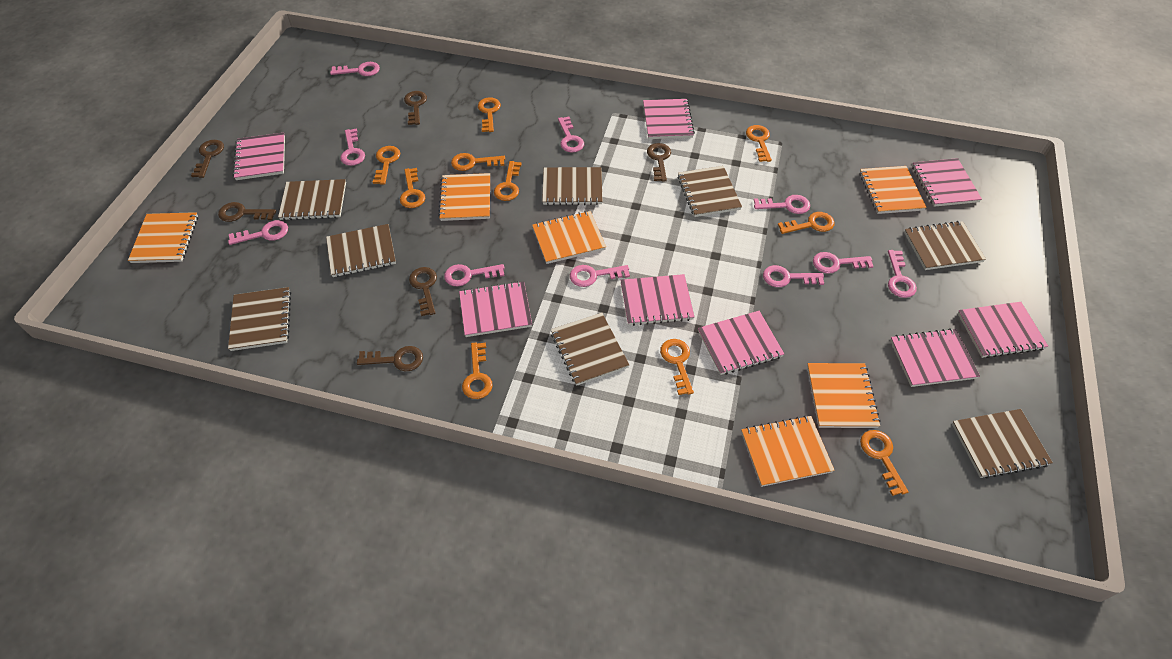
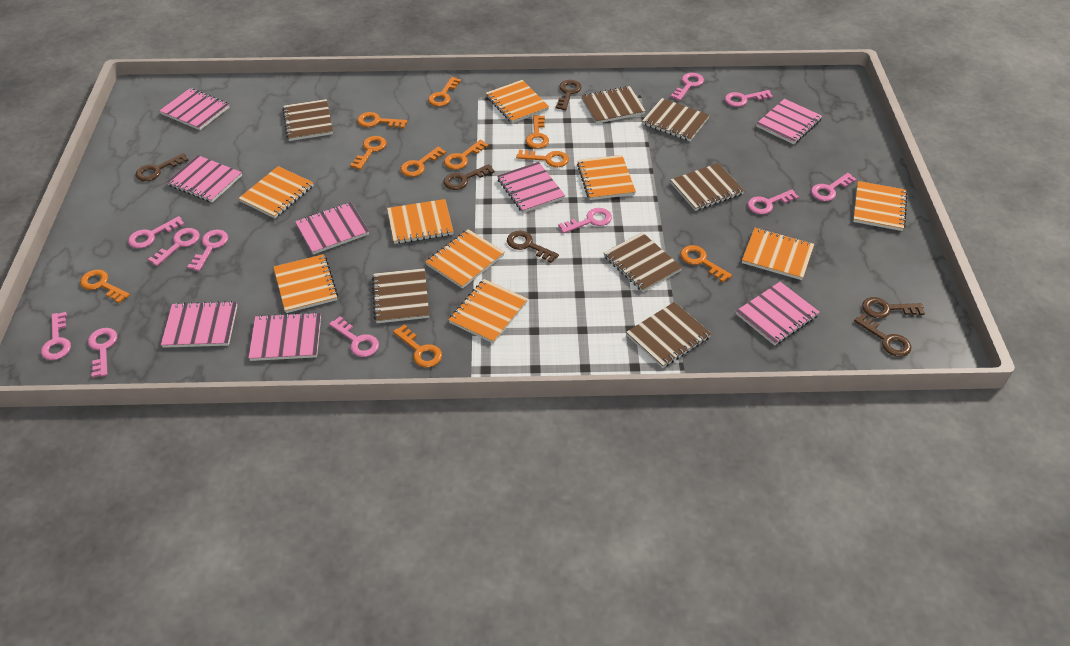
brown notebook: [228,287,291,351] [278,179,346,220] [326,224,396,277] [542,167,602,205] [551,313,629,386] [677,166,742,217] [904,221,986,270] [952,409,1053,478] = 8 -> [282,99,333,141] [372,268,429,323] [581,86,646,124] [604,232,682,292] [626,302,712,368] [642,98,710,141] [670,163,745,211] = 7
orange notebook: [128,212,198,263] [438,173,490,221] [532,211,606,264] [741,416,835,487] [807,363,881,428] [860,166,927,214] = 6 -> [238,166,313,218] [274,254,338,313] [387,199,454,244] [426,229,505,289] [448,279,528,344] [486,80,549,123] [577,155,636,200] [742,228,814,280] [853,181,907,231] = 9
pink key: [228,220,288,245] [330,62,380,76] [340,128,365,166] [444,264,505,287] [558,116,584,153] [570,265,630,287] [754,195,810,214] [763,265,824,287] [813,252,874,274] [888,250,917,298] = 10 -> [41,312,71,360] [88,328,117,378] [128,216,185,249] [148,228,200,266] [188,230,228,271] [329,316,379,357] [558,208,612,234] [671,73,704,101] [725,90,773,107] [748,189,799,214] [811,173,857,201] = 11

